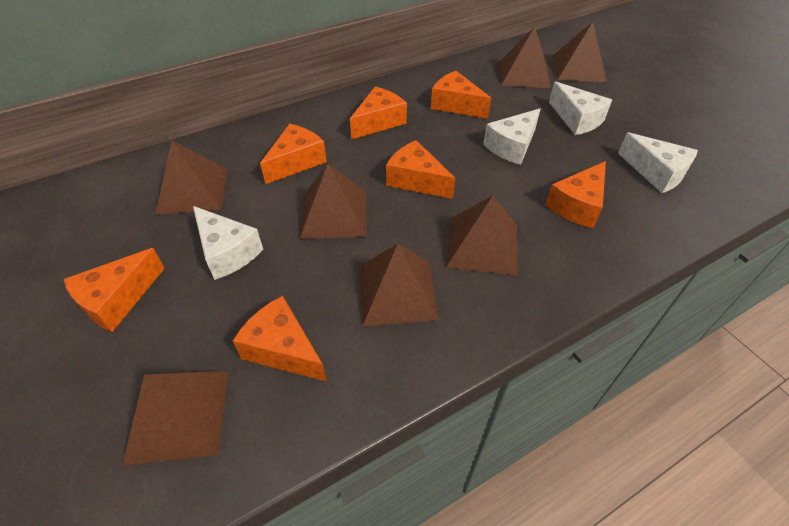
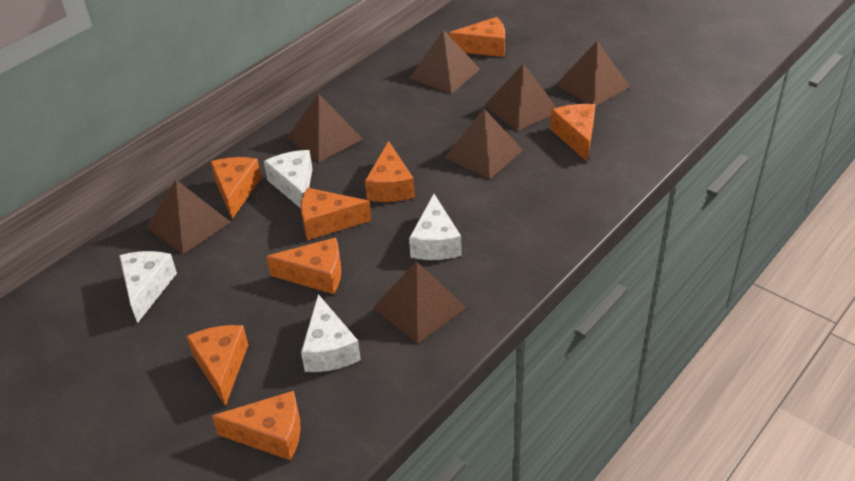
orange cheese: [64,248,165,332] [233,296,327,382] [260,124,327,184] [350,87,407,140] [386,140,455,199] [431,71,491,119] [545,161,606,228] = 7 -> [186,325,248,406] [210,157,261,219] [212,391,301,461] [266,237,341,294] [301,188,372,240] [365,141,415,202] [449,17,505,57] [550,104,595,161] = 8

